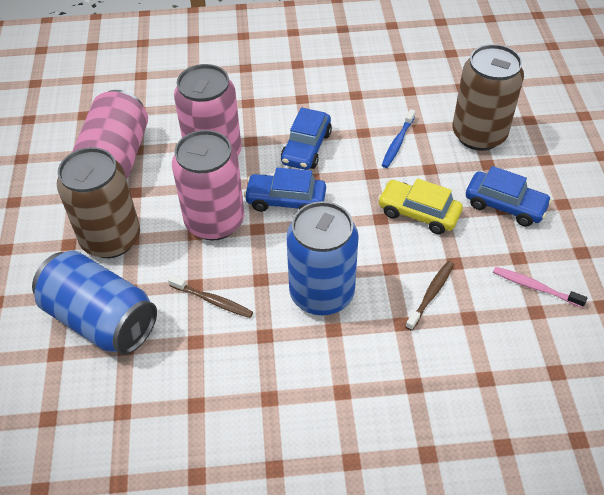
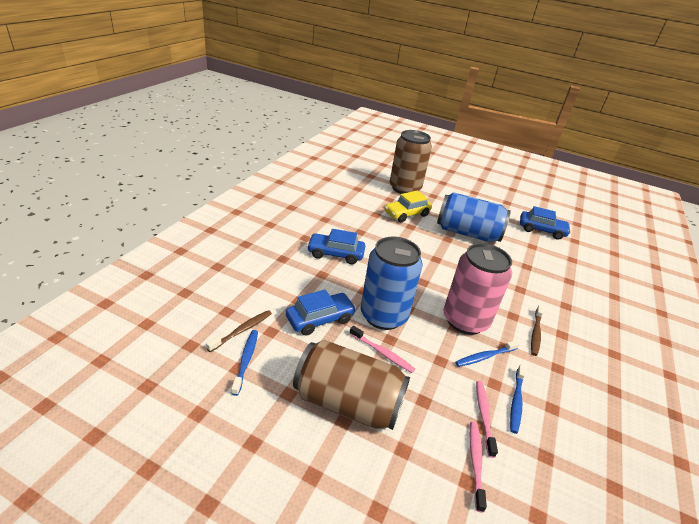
blue toothbrush: [382,109,415,168] = 1 -> [231,330,258,396] [455,340,520,367] [510,364,526,434] = 3
pink can: [72,90,148,179] [172,130,244,240] [174,64,241,156] = 3 -> [444,243,512,335] = 1
pink toothbrush: [493,267,587,308] = 1 -> [349,326,415,373] [470,422,487,512] [476,381,498,458] = 3

